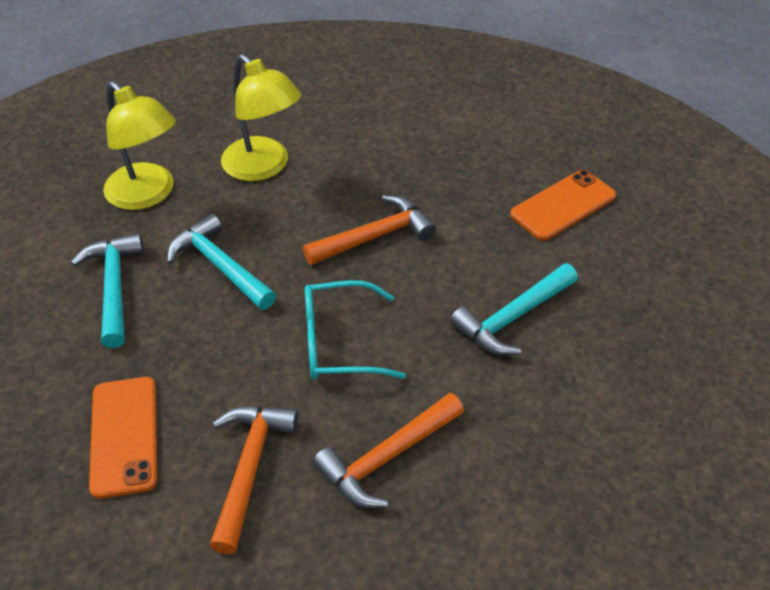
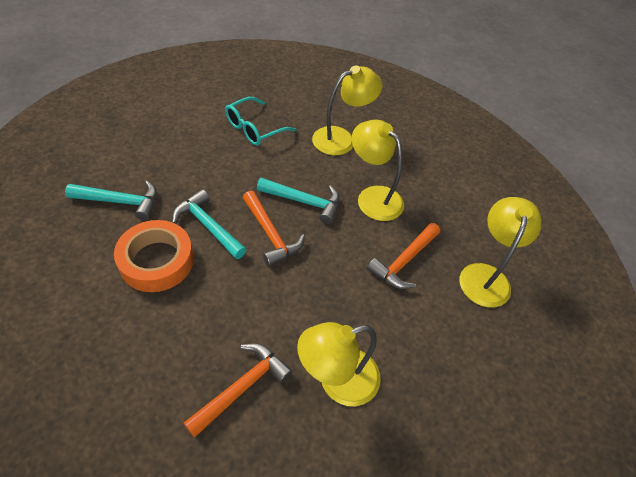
orange phone: [89,377,157,499] [510,170,616,241] = 2 -> none = 0
orange tape: none = 0 -> [114,220,194,292] = 1
yellow lamp: [103,81,176,210] [221,54,301,181] = 2 -> [297,322,381,406] [312,65,382,155] [352,120,404,221] [459,197,542,308] = 4

